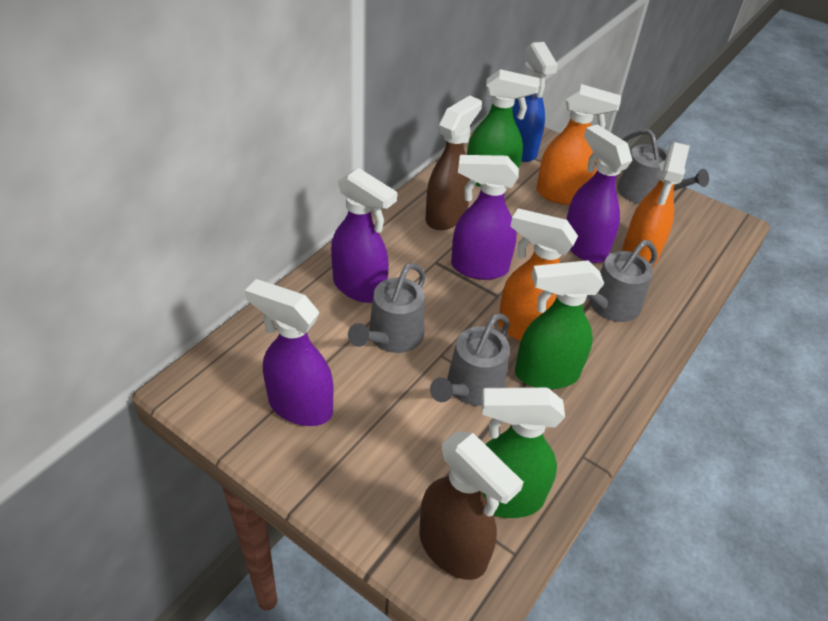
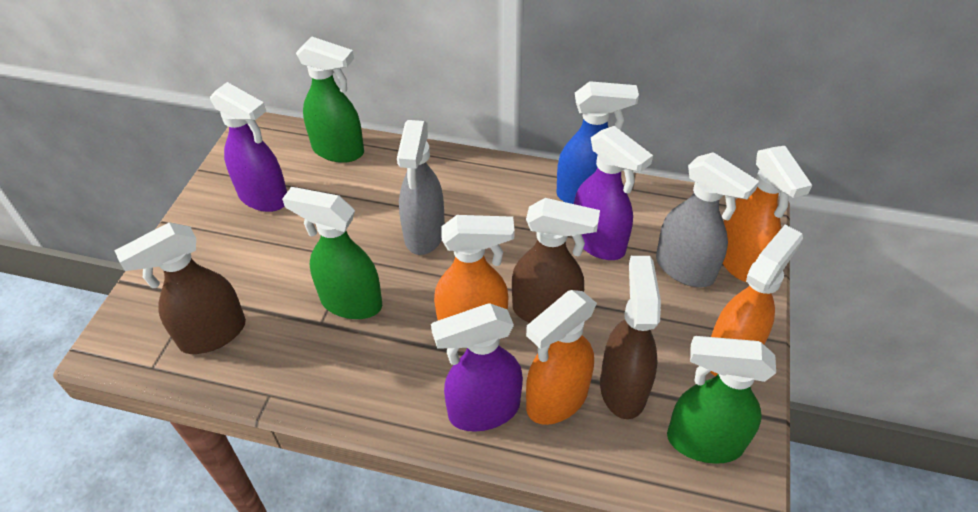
brown spray bottle: [419,431,524,580] [425,96,482,230] = 2 -> [114,222,246,354] [512,198,600,323] [600,256,661,419] = 3
grey spray bottle: none = 0 -> [397,120,445,255] [656,152,759,287] = 2
grey watering can: [348,263,426,353] [430,313,510,406] [586,240,657,322] [617,129,709,204] = 4 -> none = 0
orange spray bottle: [498,208,578,342] [536,84,621,205] [622,142,690,267] = 3 -> [434,215,515,320] [526,290,597,425] [710,225,803,376] [723,146,812,282] = 4
purple spray bottle: [245,279,334,426] [331,168,397,303] [451,155,519,280] [566,124,632,263] = 4 -> [210,82,287,212] [431,303,523,432] [574,126,653,260] = 3

